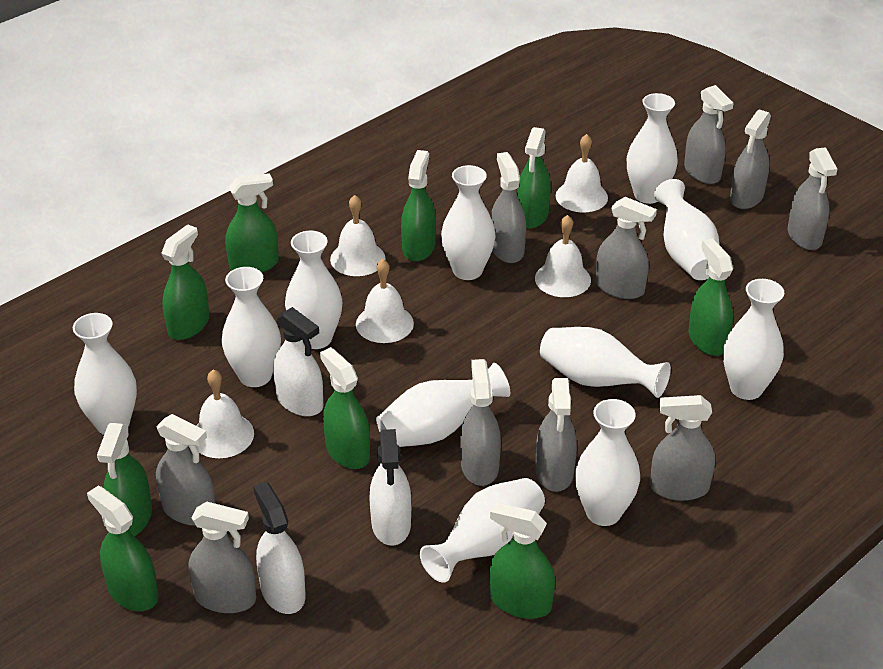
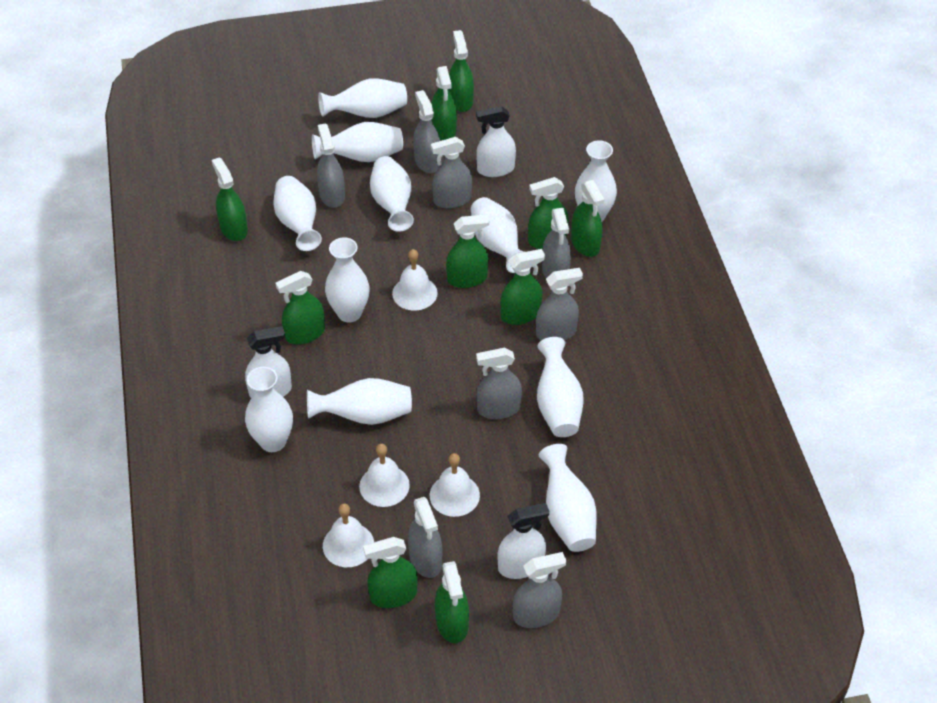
green spray bottle: [87,486,159,611] [97,423,152,536] [161,224,209,340] [225,173,279,273] [320,347,370,469] [401,150,436,261] [490,502,555,619] [517,127,551,229] [688,238,733,356] = 9 -> [212,157,248,241] [276,271,325,345] [363,537,418,608] [431,66,457,140] [435,561,469,643] [446,215,489,288] [449,30,474,112] [500,249,545,325] [528,177,569,249] [571,180,604,257] = 10
grey spray bottle: [156,414,215,526] [188,501,256,613] [460,359,501,486] [491,152,526,263] [536,378,577,492] [596,197,657,299] [650,395,715,501] [684,85,734,184] [730,109,771,209] [788,147,837,250] = 10 -> [317,123,345,208] [408,497,443,578] [413,90,440,173] [431,137,472,208] [476,348,522,419] [513,552,566,628] [536,268,583,340] [542,208,571,278] = 8
white bell: [196,369,254,458] [330,195,386,276] [356,259,414,343] [535,215,591,297] [556,134,608,213] = 5 -> [323,504,374,567] [359,444,410,507] [392,249,438,311] [430,453,480,517] = 4

